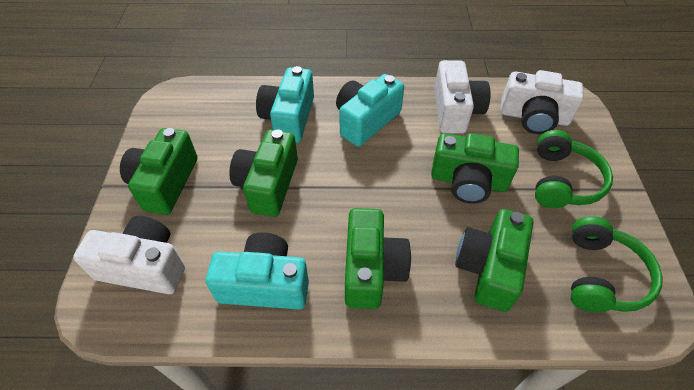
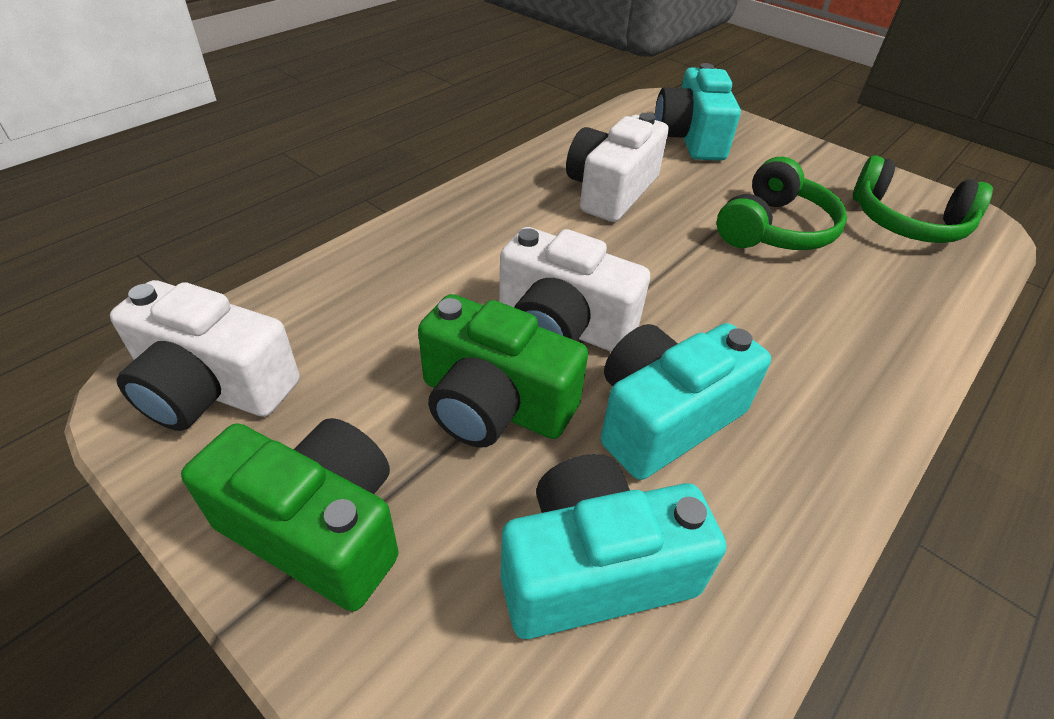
green camera: [120,128,197,215] [229,130,298,217] [345,208,411,309] [431,133,519,204] [455,209,533,312] = 5 -> [181,418,399,612] [418,294,588,448] = 2

